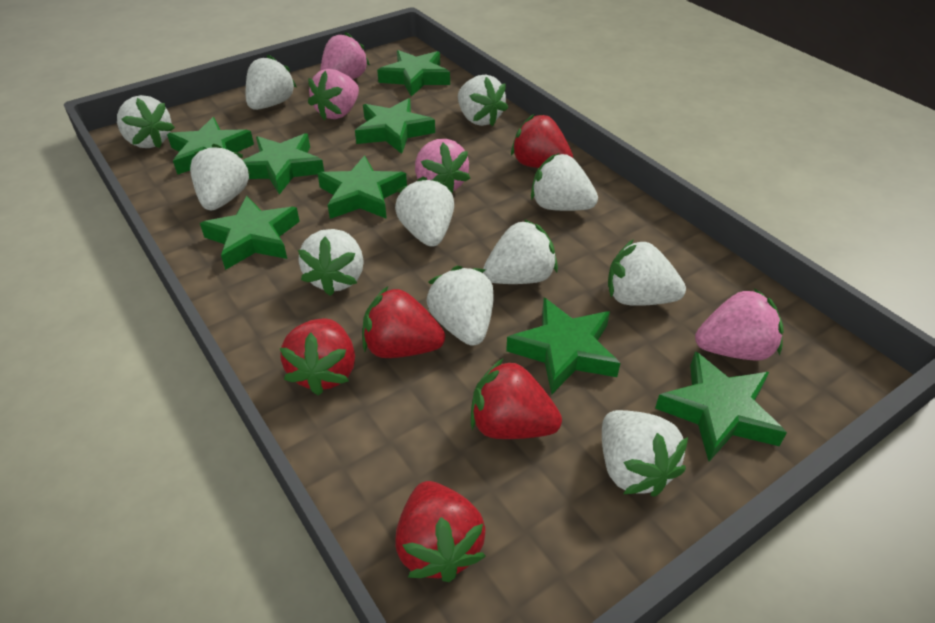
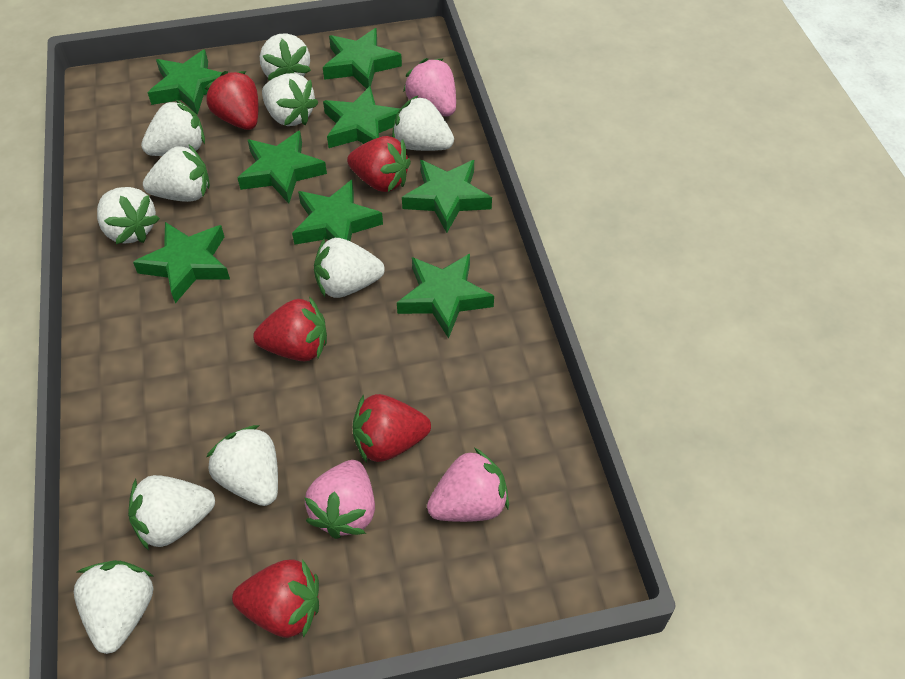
pink strawberry: [308,69,359,120] [320,32,370,79] [415,139,470,193] [695,288,784,361] = 4 -> [304,460,375,539] [403,58,456,116] [427,448,509,522] = 3
white strawberry: [117,95,175,148] [190,143,251,210] [246,55,297,110] [298,229,364,296] [395,176,454,247] [427,266,494,346] [458,74,508,127] [483,219,558,284] [531,153,598,211] [602,410,688,497] [608,239,686,306] = 11 -> [74,560,154,654] [97,187,160,244] [128,475,215,550] [141,99,205,156] [143,145,210,202] [206,425,278,506] [260,33,311,80] [262,73,319,126] [314,238,385,298] [392,95,454,151] = 10

